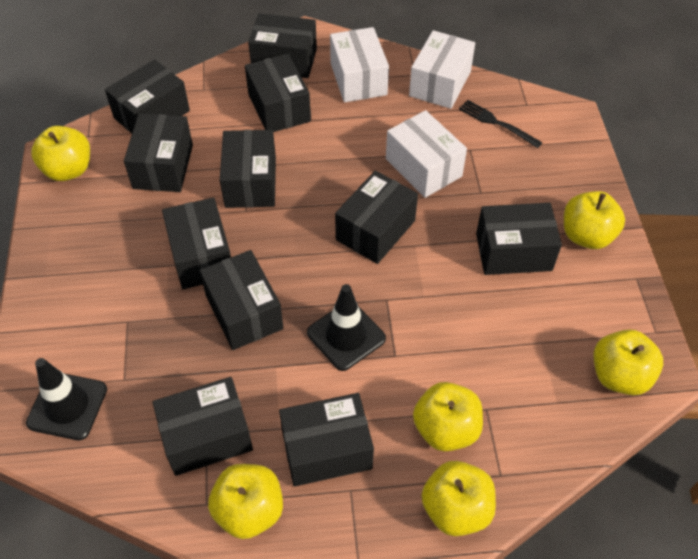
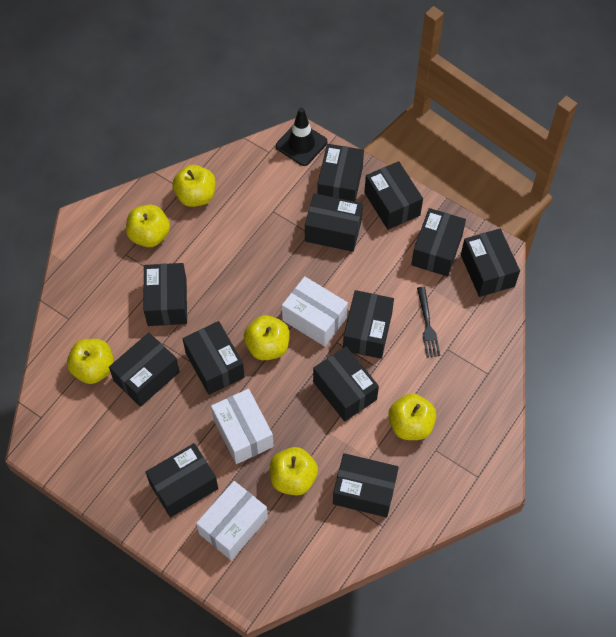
black box: [105,59,190,133] [124,113,193,192] [152,377,253,476] [162,197,231,289] [200,250,283,350] [220,130,276,208] [245,54,311,132] [248,13,317,78] [279,393,374,487] [335,171,418,264] [476,203,562,275] = 11 -> [109,333,180,407] [144,263,187,326] [145,443,218,518] [183,321,245,395] [305,193,363,252] [313,346,379,421] [317,144,364,202] [333,453,399,517] [343,290,394,359] [364,161,423,230] [411,208,466,277] [461,229,520,297] = 12
black traffic cone: [26,358,107,440] [307,284,386,371] = 2 -> [276,108,327,166] = 1

